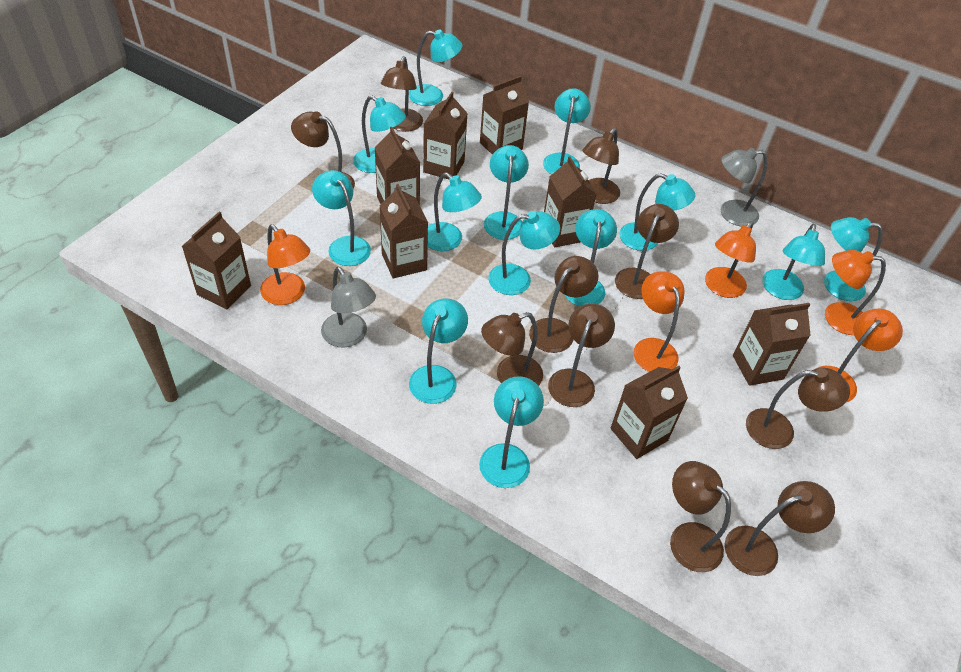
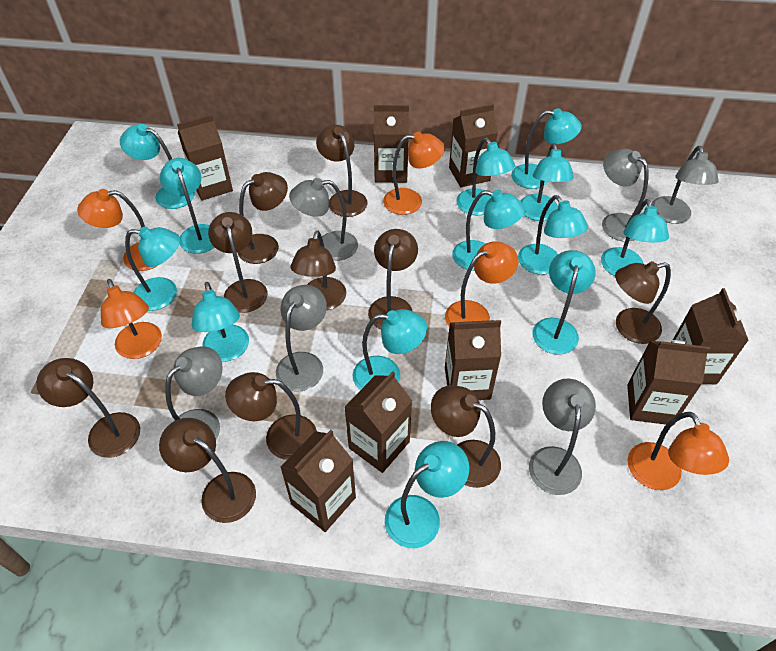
grey lamp: [321,267,376,348] [721,148,767,227] = 2 -> [165,346,223,439] [276,285,327,391] [289,178,358,261] [529,379,596,495] [602,149,649,242] [652,146,719,224] = 6

